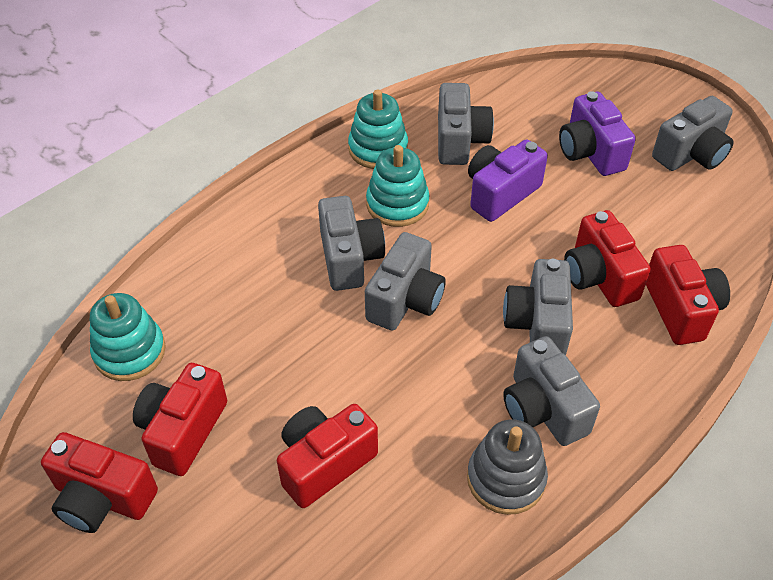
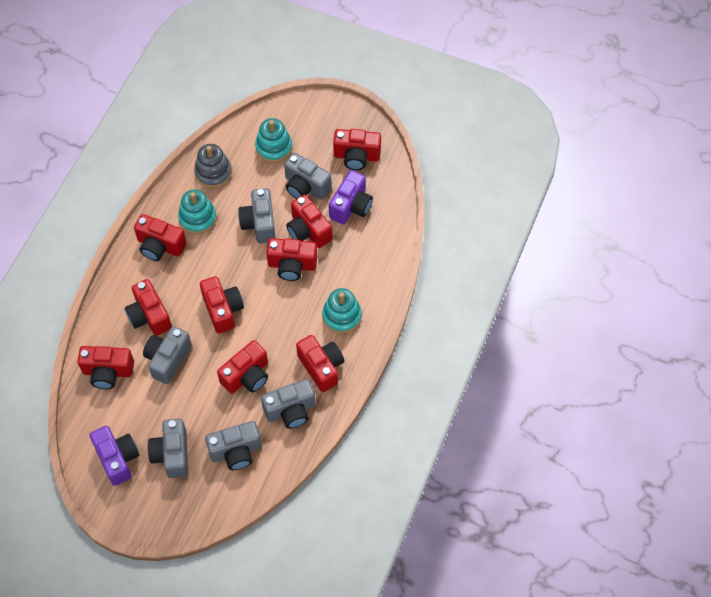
red camera: [41,432,158,533] [133,363,227,476] [277,404,378,508] [564,210,651,307] [646,245,730,345] = 5 -> [77,346,134,389] [125,279,172,336] [134,214,187,261] [200,276,244,334] [217,340,268,394] [266,238,317,281] [286,195,332,248] [296,335,344,392] [333,129,381,171] = 9

